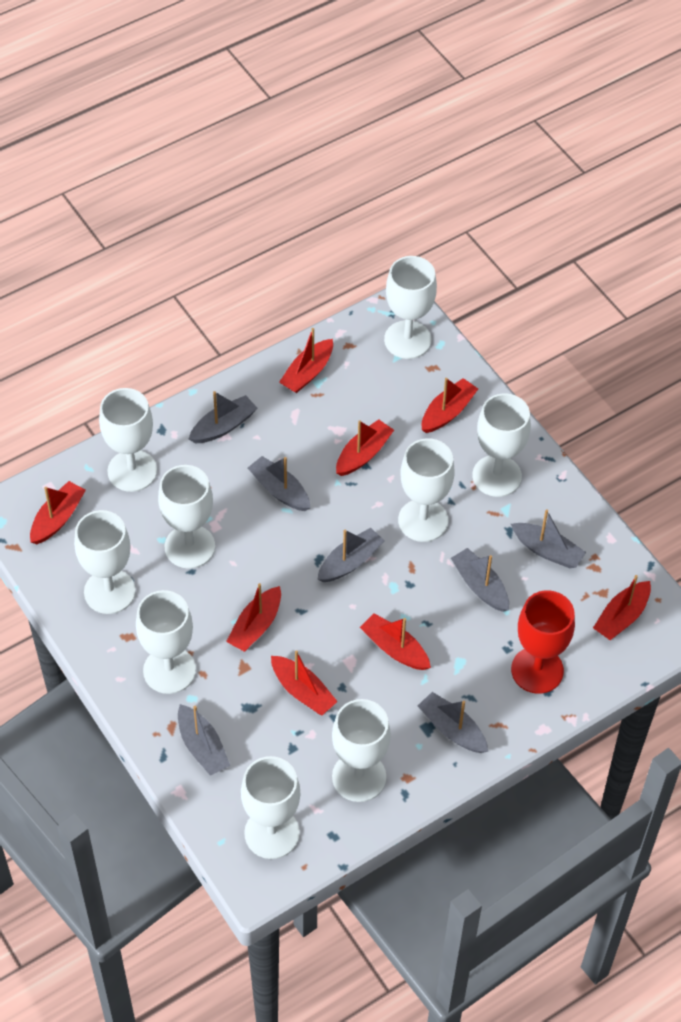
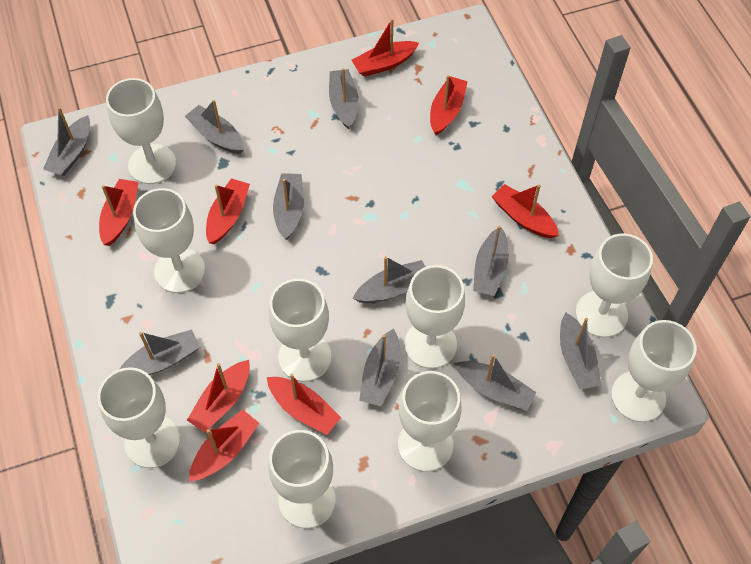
grey boat: [178,704,230,776] [189,391,258,444] [248,456,310,511] [317,528,385,582] [418,692,488,753] [451,548,509,612] [511,510,586,568] = 7 -> [43,107,90,176] [120,329,200,375] [185,100,244,154] [273,173,304,240] [329,68,359,130] [353,256,425,303] [359,329,400,406] [454,354,537,411] [473,226,509,296] [560,313,601,389] = 10
red goblet: [511,590,575,694] = 1 -> none = 0

